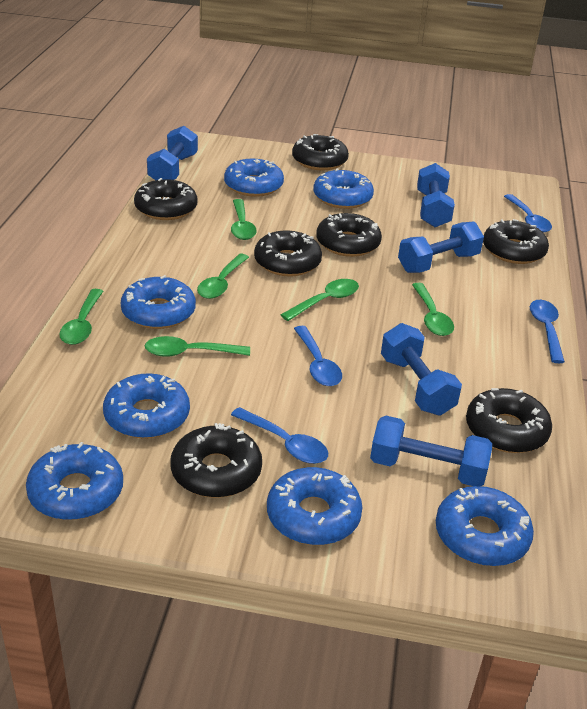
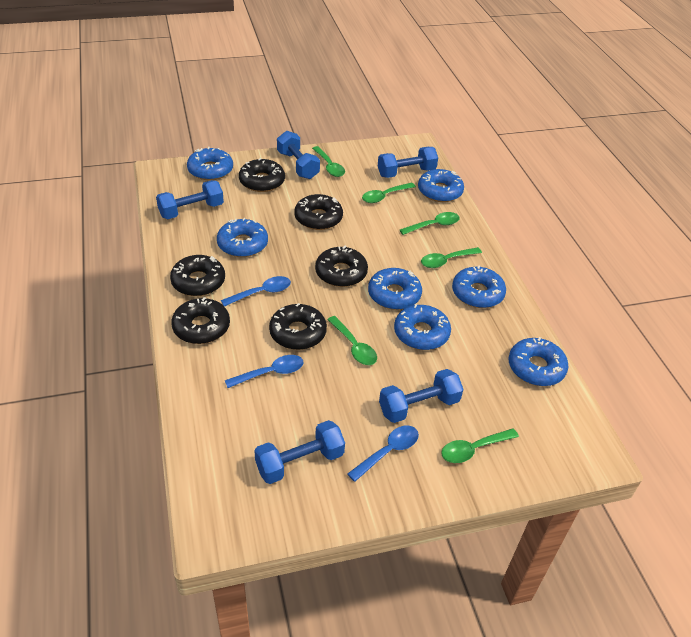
black donut: [134,178,198,220] [170,423,262,498] [254,231,322,276] [292,134,349,171] [316,213,382,257] [466,388,552,453] [483,219,549,264] = 7 -> [170,255,225,296] [171,297,230,344] [239,158,285,192] [269,303,327,350] [294,194,343,230] [315,246,368,287] = 6
blue spoon: [231,407,328,464] [294,326,342,386] [504,194,552,232] [530,300,565,363] = 4 -> [221,276,291,307] [225,355,304,388] [348,425,419,482] = 3

